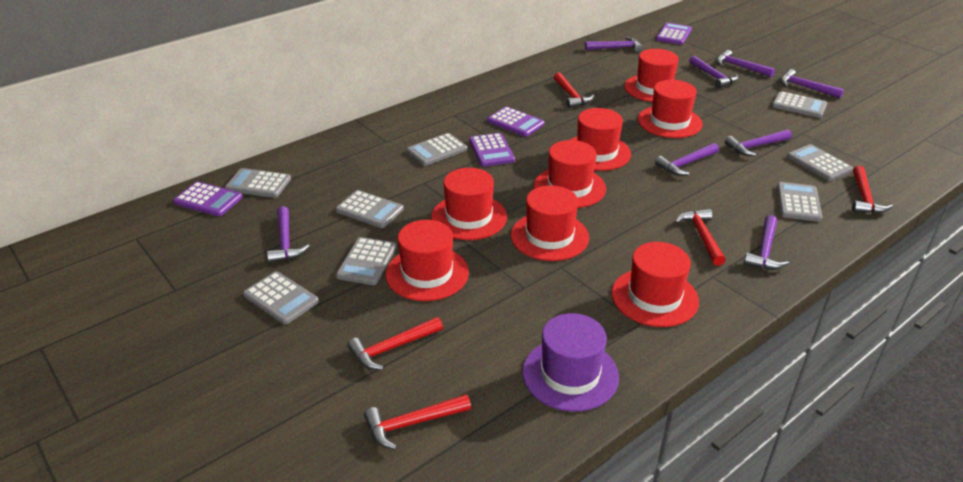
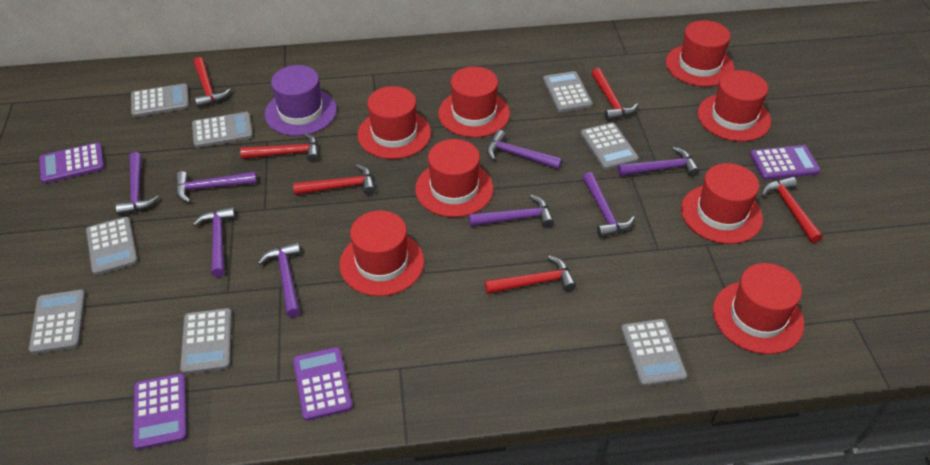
red hammer: [347,317,443,370] [364,394,471,450] [554,73,594,108] [675,209,726,266] [852,166,893,214] = 5 -> [193,57,230,108] [240,133,319,162] [293,164,375,195] [485,256,576,294] [591,68,638,121] [761,177,823,243] = 6

